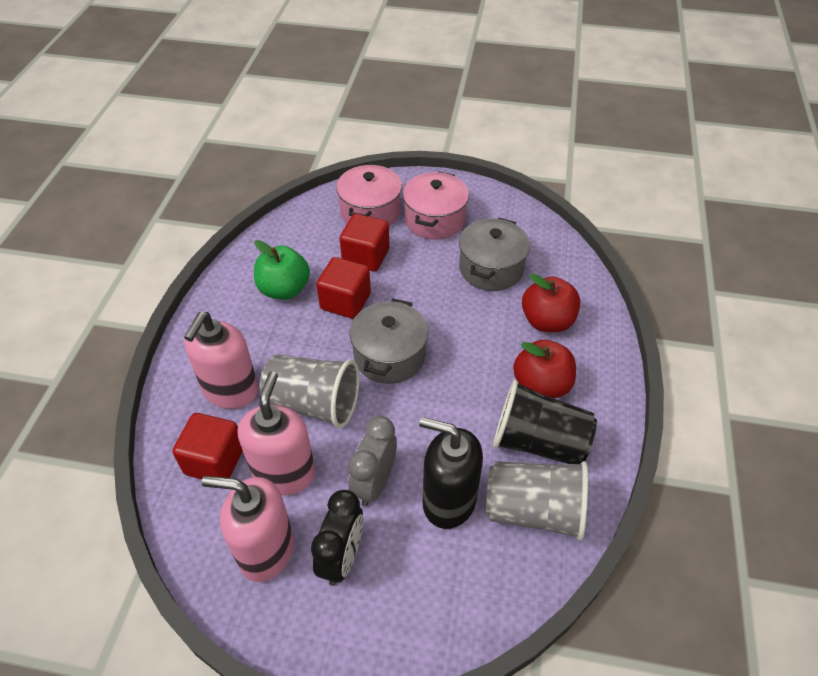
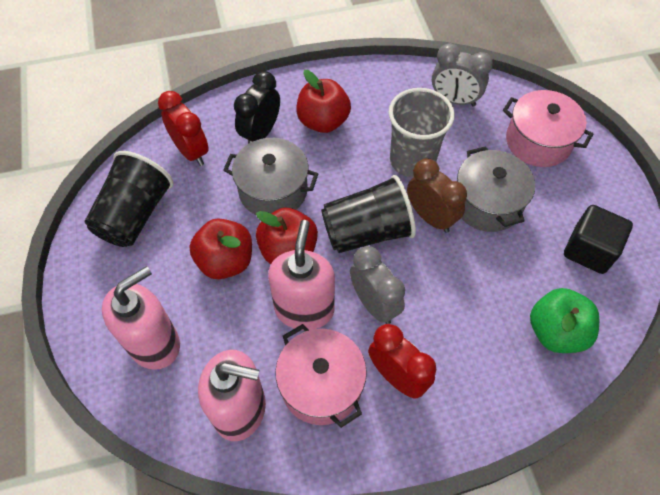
black cube: none = 0 -> [564,205,633,274] = 1
black cup: [493,380,597,464] = 1 -> [85,151,173,247] [321,175,416,253] = 2
black soap dispenser: [419,417,483,529] = 1 -> none = 0
brown clock: none = 0 -> [407,159,467,233] = 1
grey clock: [348,416,397,507] = 1 -> [350,246,405,324] [432,43,493,106] = 2
grey cup: [259,354,360,429] [486,461,588,541] = 2 -> [389,88,455,178] = 1
red apple: [513,340,576,398] [522,274,580,332] = 2 -> [189,218,252,279] [256,208,318,264] [296,70,351,133] = 3
red clock: none = 0 -> [158,91,209,166] [368,324,436,399] = 2
red cube: [173,413,243,479] [316,257,371,319] [340,214,389,272] = 3 -> none = 0

